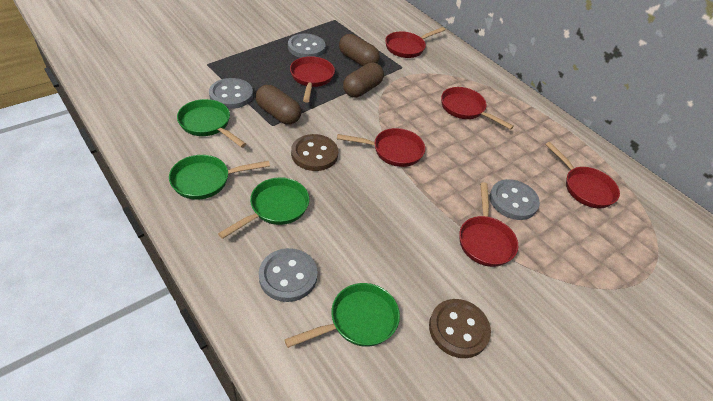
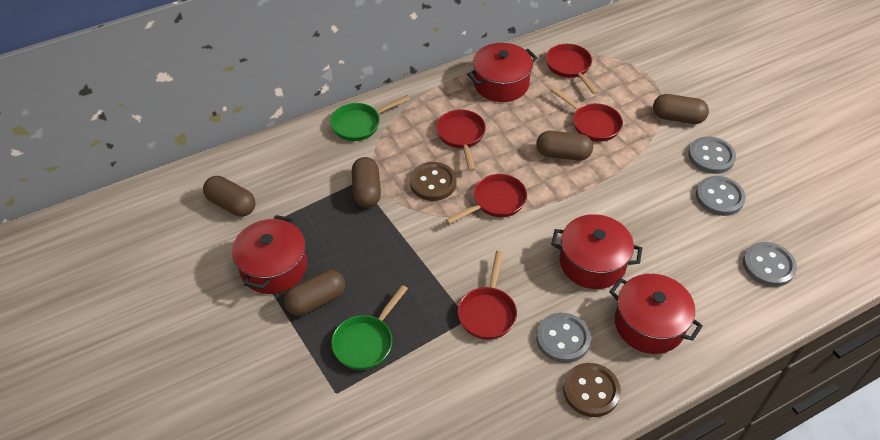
brown capsule: [256,85,301,125] [339,34,380,66] [343,62,384,97] = 3 -> [203,176,255,217] [284,270,345,316] [352,157,381,208] [536,131,593,160] [653,94,709,124] = 5
green pan: [169,155,270,200] [177,99,246,148] [218,177,309,239] [284,283,400,348] = 4 -> [330,95,410,141] [331,285,408,370] = 2
red pan: [290,56,335,103] [337,128,425,167] [385,27,445,58] [441,87,514,130] [459,182,518,267] [545,142,620,208] = 6 -> [436,109,486,171] [445,174,527,224] [458,251,517,340] [546,44,598,95] [550,87,623,142] = 5
red pot: none = 0 -> [232,215,307,294] [467,43,537,102] [551,214,642,289] [609,274,703,354] = 4

